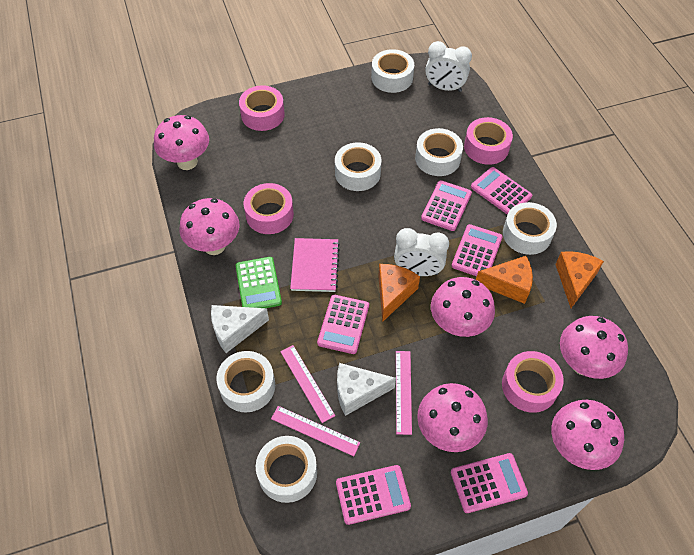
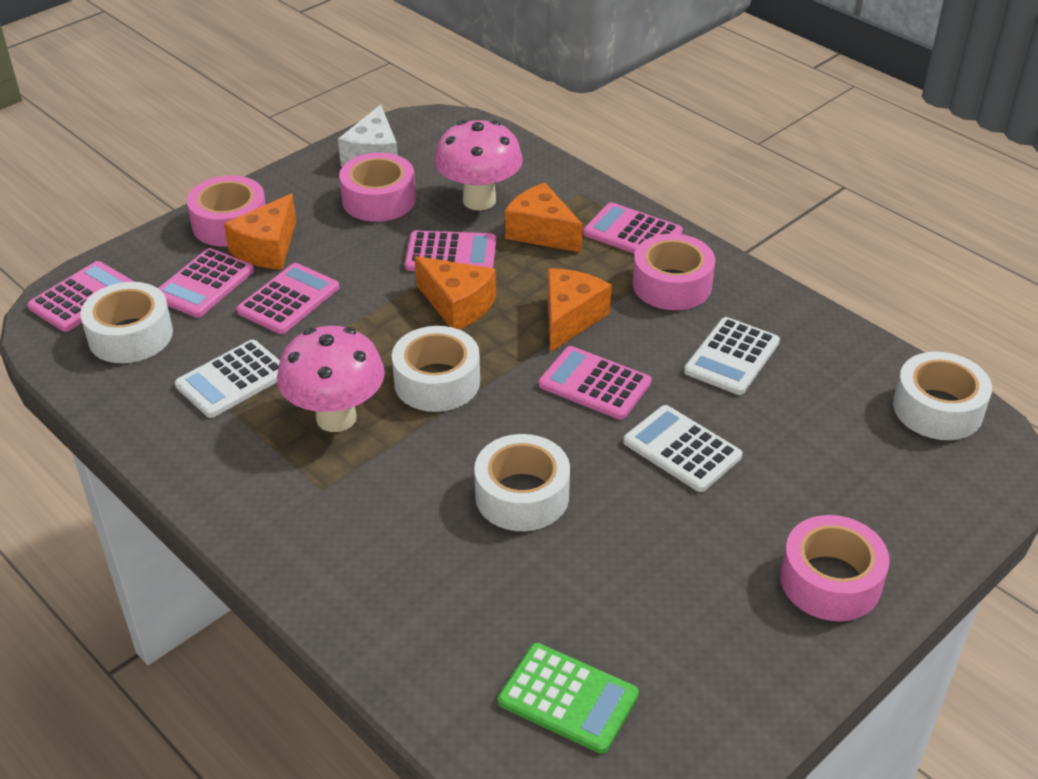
orange cheese: [378,264,420,322] [476,256,533,304] [555,251,604,308] = 3 -> [224,194,296,270] [414,256,496,329] [505,183,583,253] [547,268,612,352] = 4
pink mushroom: [154,115,209,170] [180,198,239,255] [417,383,488,452] [431,277,495,337] [551,400,624,470] [560,316,628,379] = 6 -> [277,326,385,432] [434,120,523,210] = 2
pink notebook: [290,238,340,292] = 1 -> none = 0
pink ruler: [271,406,360,456] [280,345,335,423] [396,351,412,435] = 3 -> none = 0
white calculator: none = 0 -> [175,340,280,418] [623,405,743,492] [684,317,780,395] = 3
white cheese: [211,305,269,353] [337,363,396,416] = 2 -> [338,105,398,167] = 1
white clock: [394,228,449,276] [425,41,472,92] = 2 -> none = 0
white tape: [216,351,275,412] [256,436,317,503] [335,142,382,191] [371,49,414,93] [415,128,463,176] [503,202,557,255] = 6 -> [80,282,173,363] [392,326,480,412] [474,434,570,531] [893,352,992,440] = 4

